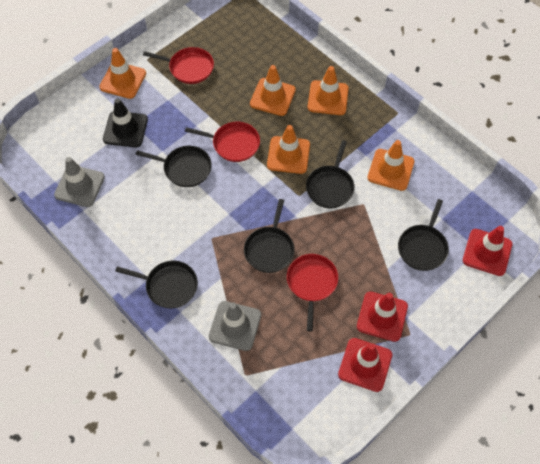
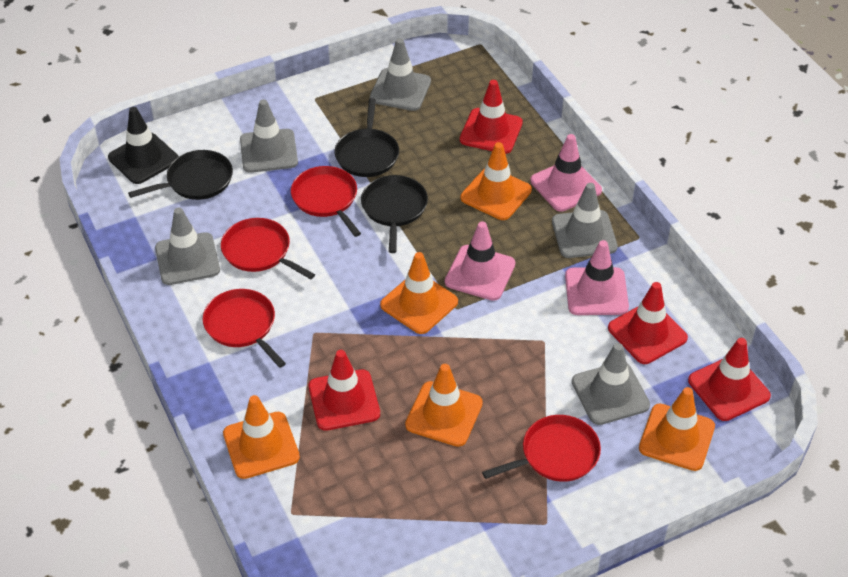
black pan: [115,261,198,308] [135,146,212,187] [244,199,295,273] [306,140,354,208] [398,199,449,271] = 5 -> [128,150,233,200] [335,98,399,177] [361,175,428,253] = 3
grey traffic cone: [54,157,105,207] [209,301,261,351] = 2 -> [155,208,220,285] [240,99,298,173] [370,38,431,111] [552,183,618,258] [572,343,650,425] = 5
pink traffic cone: none = 0 -> [445,221,515,301] [530,134,602,212] [565,240,629,315] = 3
red pan: [143,47,214,84] [185,122,260,162] [287,254,338,331] = 3 -> [203,289,286,368] [221,218,315,279] [291,166,361,237] [482,415,601,482] = 4
red traffic cone: [338,338,392,392] [357,292,408,342] [463,226,512,276] = 3 -> [309,350,380,431] [460,80,523,154] [608,282,688,364] [688,338,771,421] = 4

